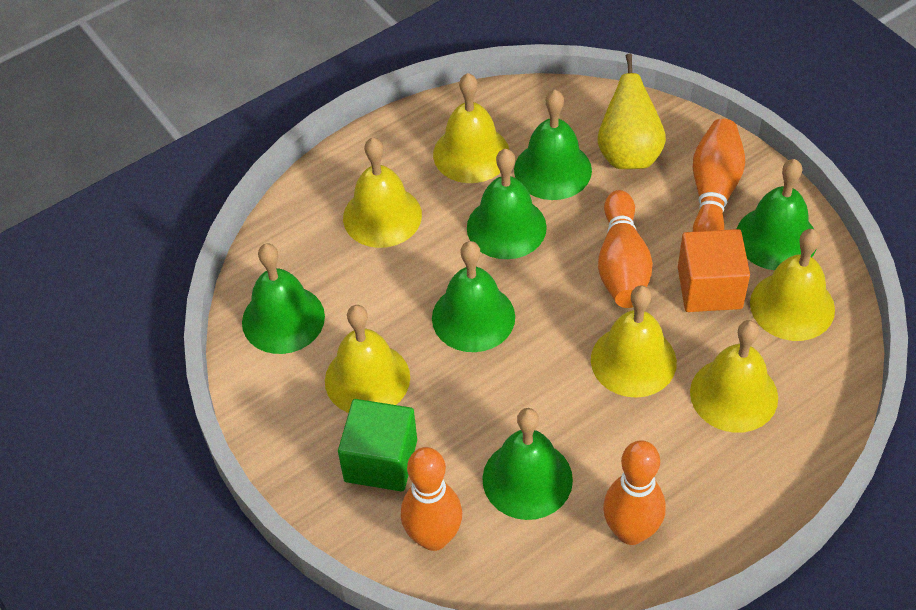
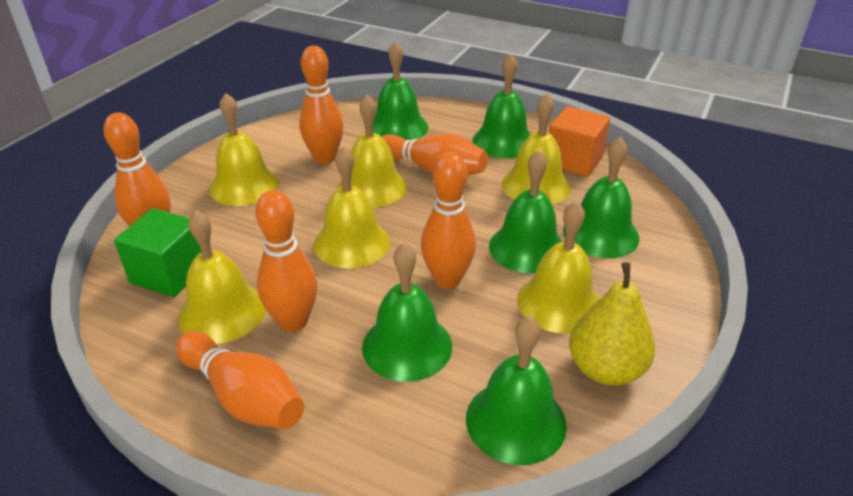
orange bowling pin: [401,447,462,551] [598,190,653,308] [603,440,666,545] [693,119,745,232] = 4 -> [103,113,171,226] [176,331,304,429] [255,190,317,332] [299,46,344,164] [382,134,488,176] [421,152,476,289] = 6

